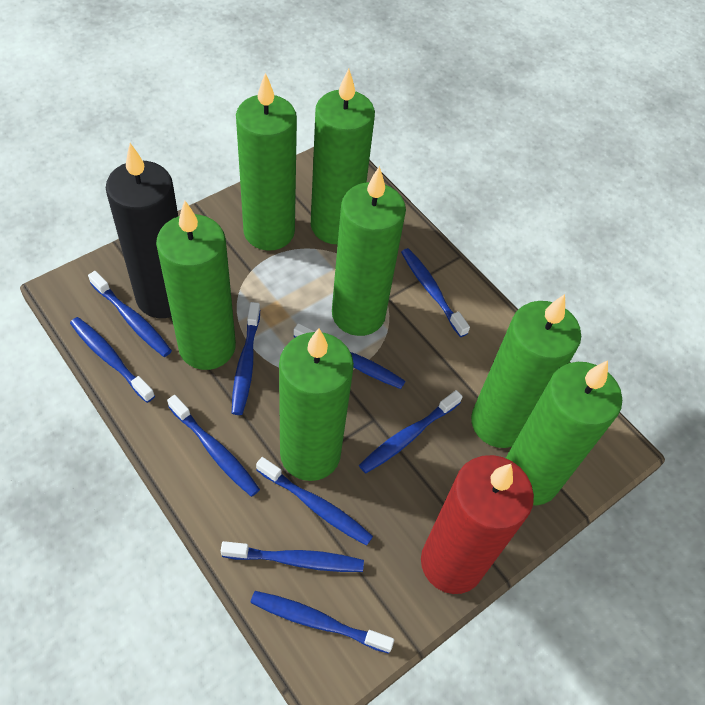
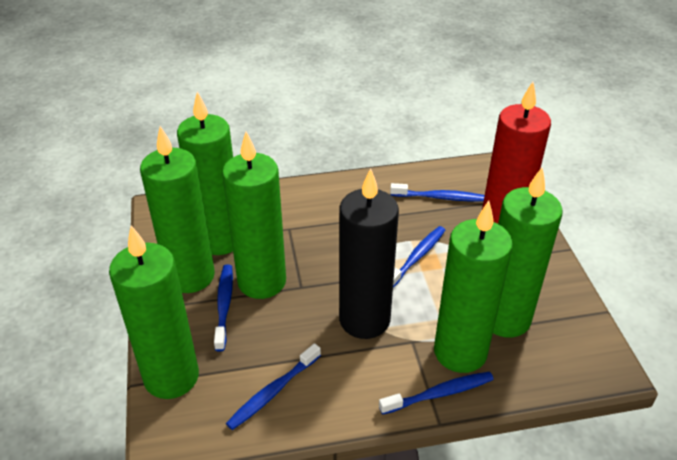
blue toothbrush: [70,317,155,403] [88,271,172,357] [167,395,260,497] [221,541,364,572] [232,302,260,415] [250,591,394,654] [256,457,373,546] [293,323,405,389] [359,390,463,473] [401,248,470,337] = 10 -> [214,264,233,352] [226,343,321,430] [379,371,494,415] [390,183,485,201] [393,226,445,288] = 5
green candle: [156,201,236,370] [236,73,297,251] [279,328,354,481] [311,68,375,244] [332,166,406,336] [471,294,581,448] [506,360,622,505] = 7 -> [109,226,199,399] [140,126,215,293] [177,91,233,255] [222,132,286,299] [434,201,513,373] [493,168,563,337] = 6

